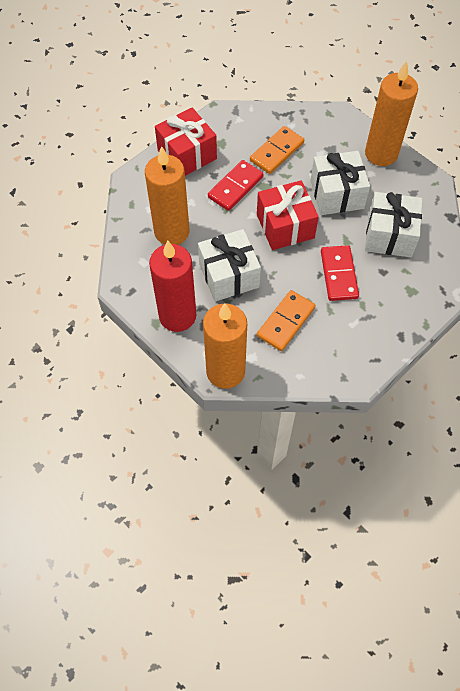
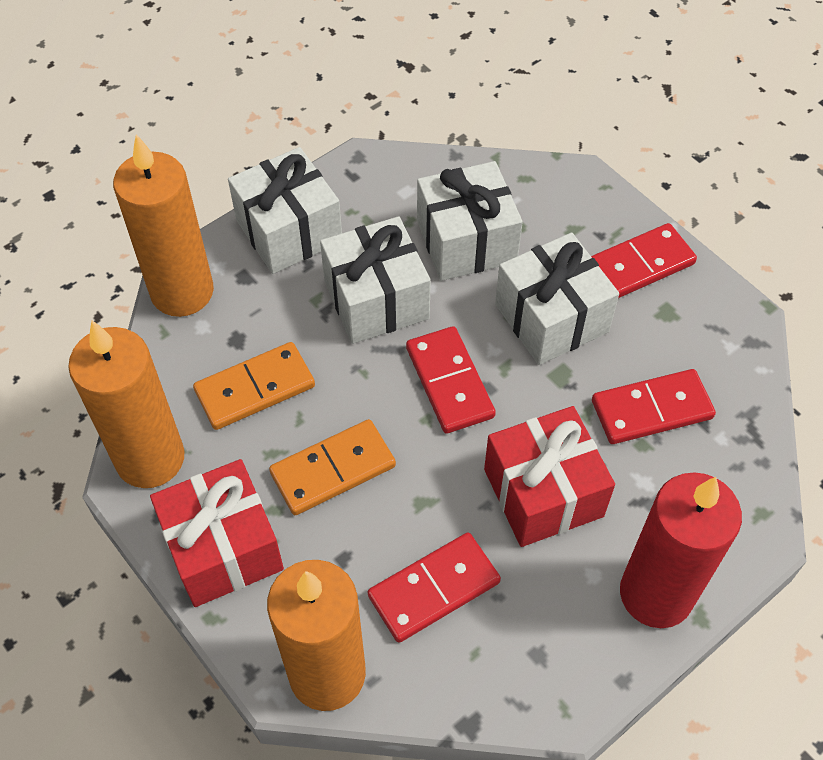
red domino: [208,160,263,211] [321,245,359,301] = 2 -> [368,532,501,643] [406,326,496,433] [591,223,697,298] [592,369,716,444] = 4
white gift: [198,229,261,301] [310,151,370,215] [365,192,422,257] = 3 -> [228,147,342,274] [320,216,431,344] [417,161,523,281] [495,232,619,365] = 4

